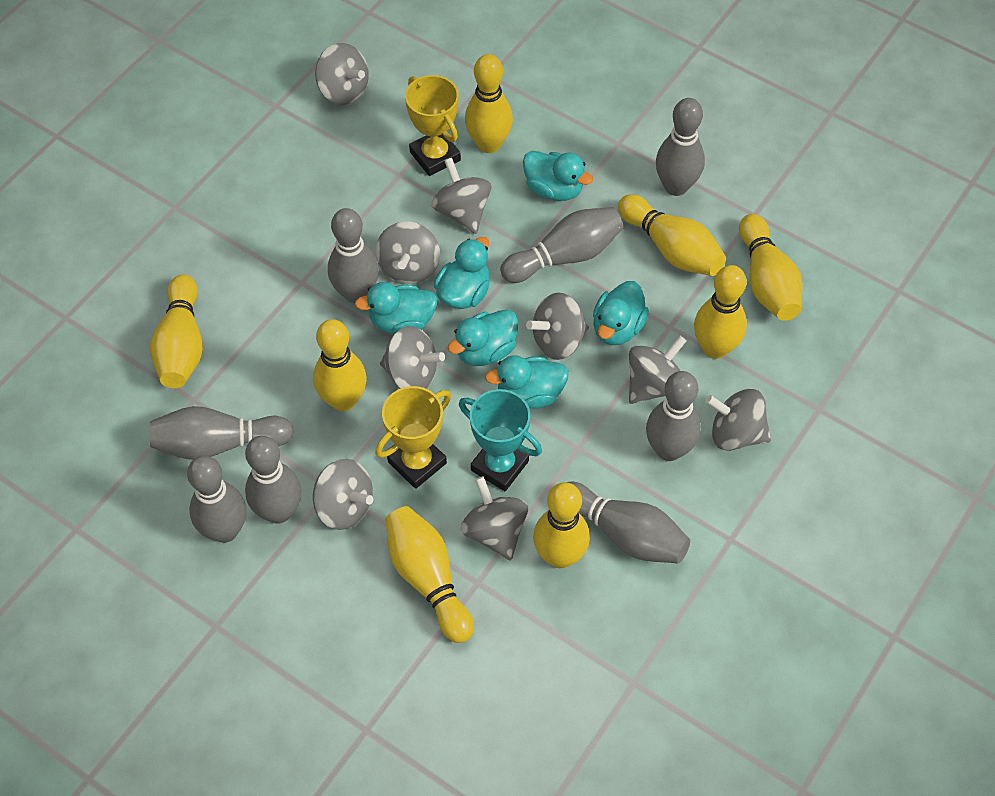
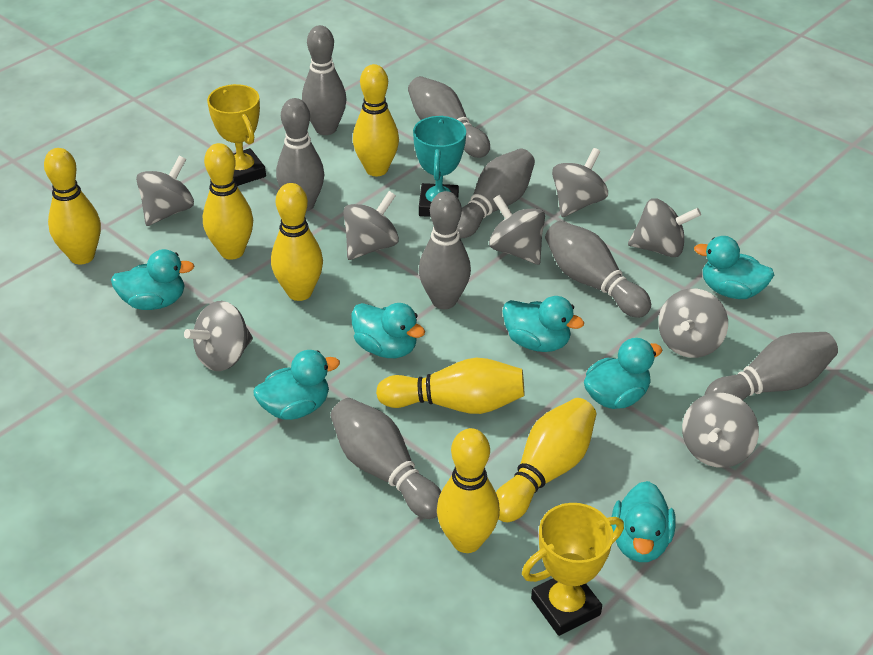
grey spinning top: [313,459,373,530] [315,43,369,105] [376,222,440,284] [380,326,445,389] [432,158,491,234] [461,476,528,560] [526,293,589,360] [629,336,686,404] [705,389,771,451] = 9 -> [136,156,194,226] [184,301,253,371] [343,191,399,260] [489,195,545,265] [552,148,608,217] [628,198,701,257] [658,288,728,358] [682,393,759,468] = 8
turquoise duck: [355,282,438,334] [434,237,490,309] [448,310,518,366] [485,355,569,408] [523,151,593,201] [593,281,649,345] = 6 -> [111,249,194,310] [253,350,340,420] [351,303,425,358] [502,296,584,352] [584,338,662,409] [611,481,676,562] [694,236,774,299] = 7
yellow bowling pin: [150,274,203,388] [313,319,367,411] [385,506,474,643] [465,54,513,153] [533,482,590,568] [618,194,726,276] [694,265,747,359] [739,214,802,321] = 8 -> [44,148,101,265] [203,143,253,260] [271,183,323,301] [353,64,399,176] [376,358,524,414] [437,428,500,553] [496,398,596,522] = 7

